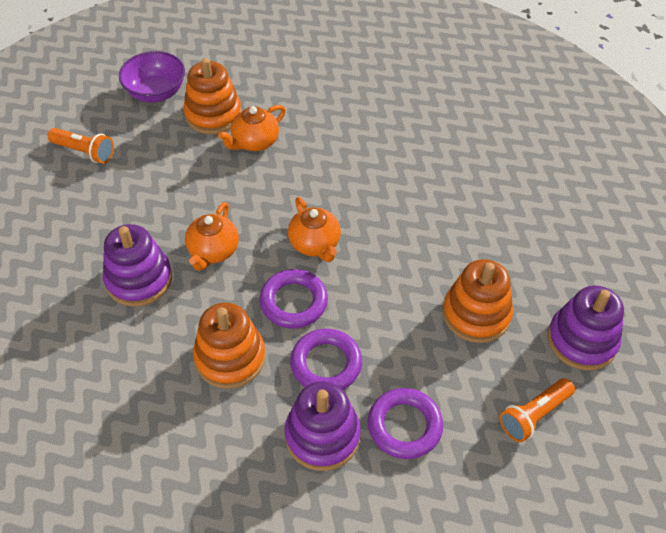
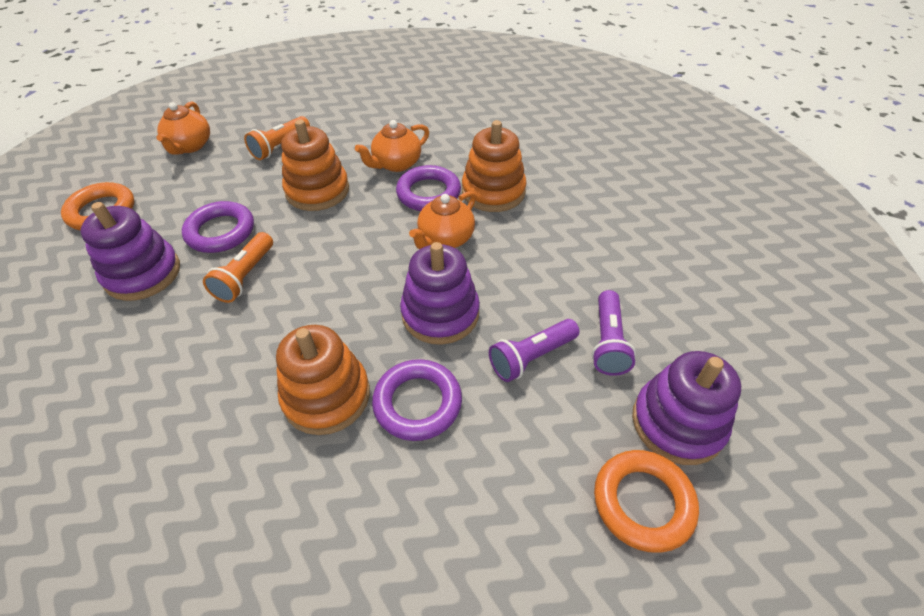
orange ring: none = 0 -> [61,182,134,230] [594,450,699,553] = 2
purple bowl: [119,51,185,103] = 1 -> none = 0
purple flashlight: none = 0 -> [489,319,579,382] [592,290,636,376] = 2

